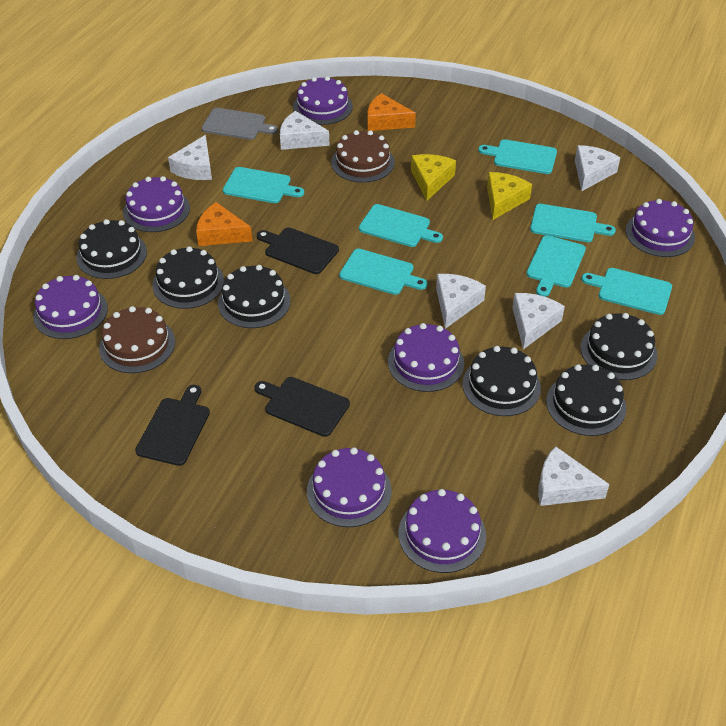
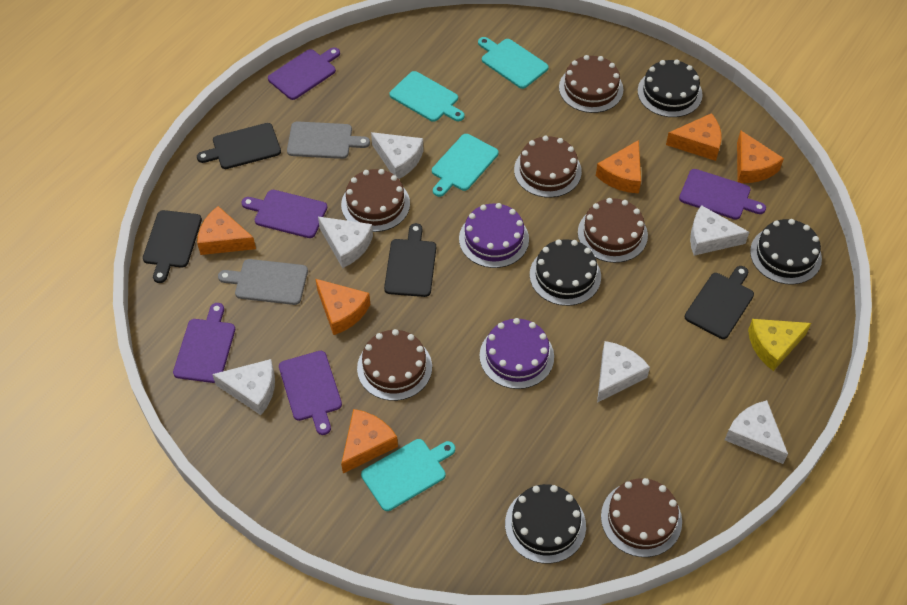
black cake: [77,219,147,279] [153,246,224,309] [218,265,291,328] [463,346,541,416] [546,364,626,436] [581,313,657,380] = 6 -> [505,484,586,564] [530,239,601,306] [638,59,703,117] [750,219,822,285] = 4
black cutting board: [135,385,210,466] [254,377,350,437] [257,228,339,274] = 3 -> [143,210,202,283] [197,123,281,169] [384,223,436,297] [685,266,754,339] = 4
brown cake: [99,306,175,373] [331,130,395,183] = 2 -> [341,169,410,232] [357,329,432,401] [514,136,582,198] [559,55,623,113] [578,198,648,263] [601,478,682,557] = 6
grey cutting board: [201,108,278,140] = 1 -> [218,259,308,305] [287,121,370,159] = 2
orange cheese: [196,202,252,246] [367,93,416,131] = 2 -> [197,206,256,255] [315,279,370,335] [341,409,398,473] [596,140,641,193] [666,113,721,161] [737,131,784,183] = 6
purple cake: [33,275,108,339] [123,176,190,232] [293,76,353,125] [307,447,392,527] [388,323,464,392] [398,489,486,573] [626,199,695,257] = 7 -> [459,203,529,268] [479,318,554,389] = 2
purple cutting board: none = 0 -> [173,303,235,383] [241,190,327,238] [268,47,340,100] [279,351,342,435] [679,169,766,220] = 5
turquoise cutting board: [223,167,304,203] [339,249,427,295] [359,204,443,247] [478,139,557,174] [526,235,586,297] [530,204,616,242] [581,268,672,315] = 7 -> [361,439,455,511] [390,71,465,122] [432,134,499,197] [478,37,549,89] = 4
yellow cheese: [411,154,456,201] [487,172,532,220] = 2 -> [748,319,811,371] = 1

